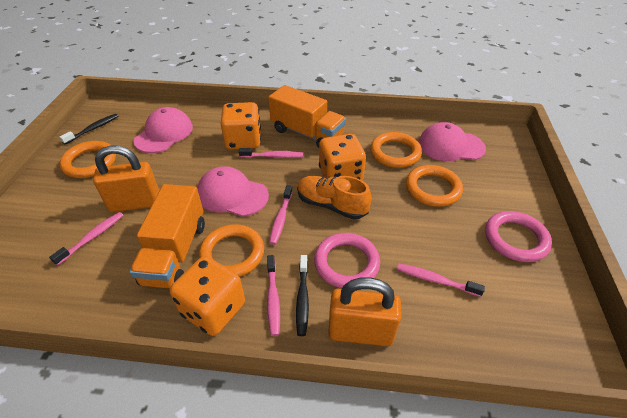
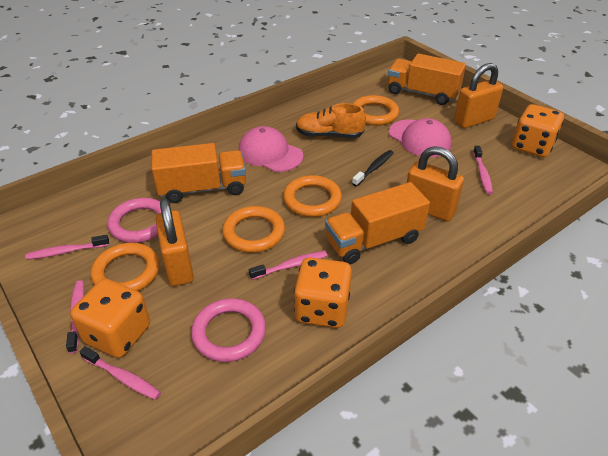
black toothbrush: [60,114,118,144] [296,255,309,336] = 2 -> [352,150,394,186] = 1
orange padlock: [93,145,159,212] [328,277,401,346] = 2 -> [155,199,194,286] [407,146,464,221] [454,63,503,128] = 3
orange truck: [129,184,205,288] [268,85,346,148] = 2 -> [151,143,246,203] [325,182,430,264] [388,54,466,105] = 3
pink cap: [133,107,193,153] [197,166,269,217] [419,122,486,161] = 3 -> [239,126,303,172] [389,118,451,157] = 2

